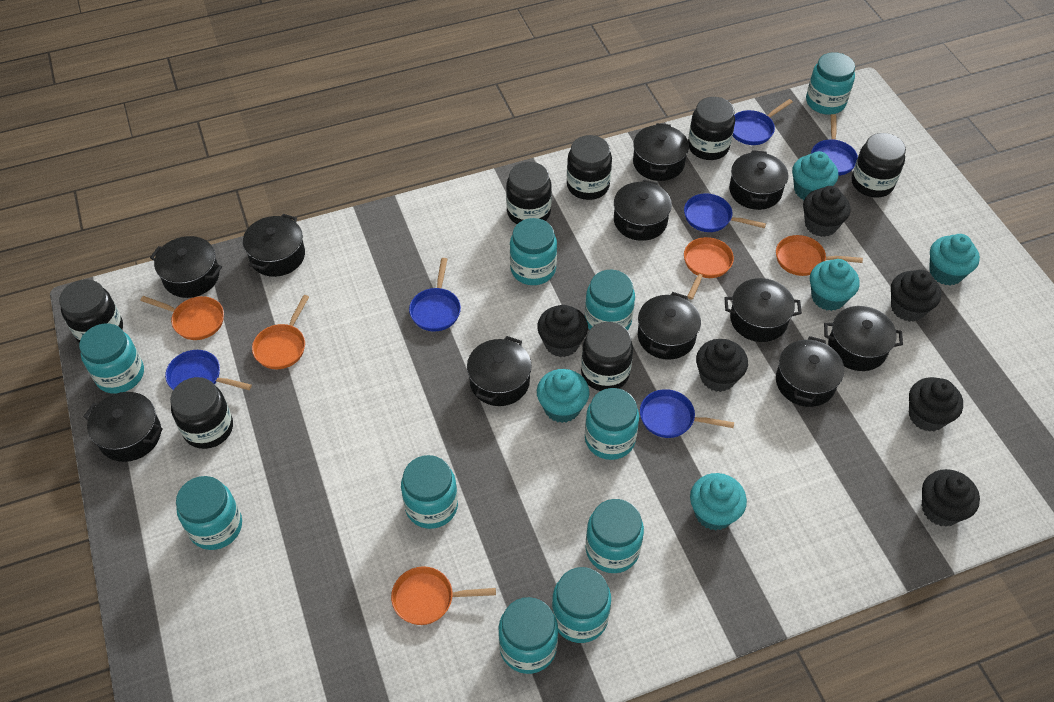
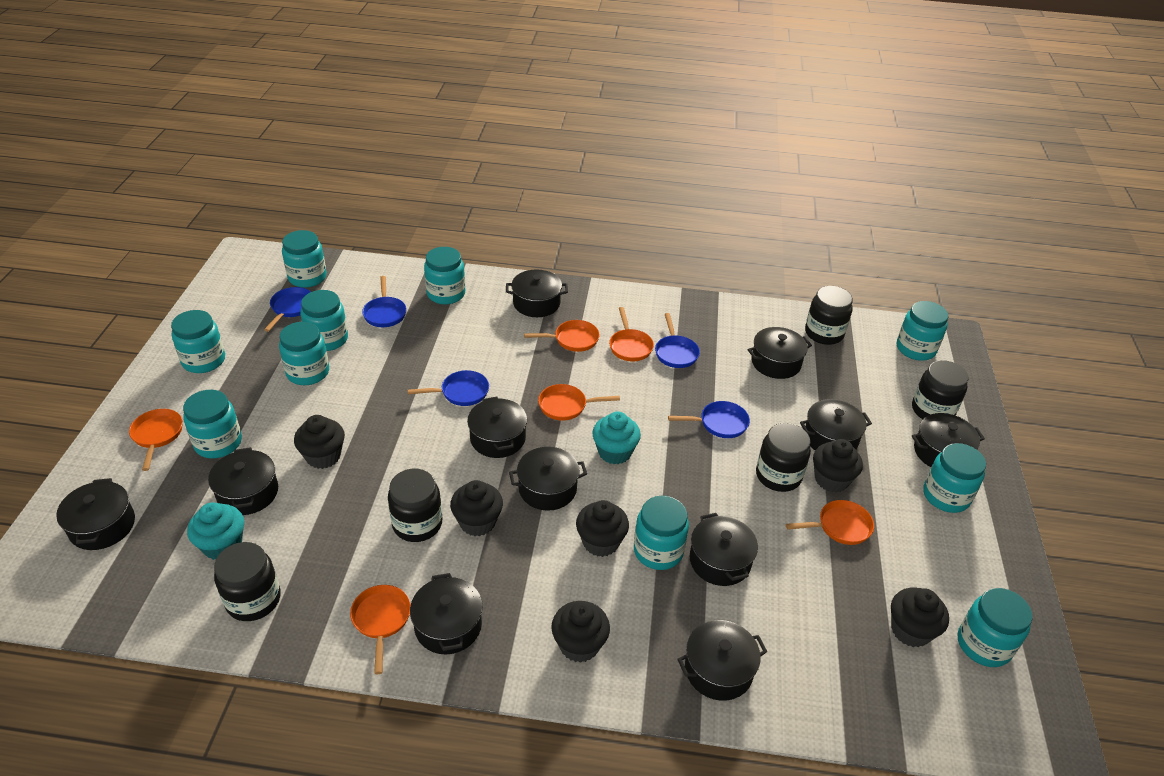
black jar: [59,279,123,343] [170,377,233,449] [506,162,552,224] [567,135,612,200] [581,322,633,391] [688,97,735,160] [852,133,906,198] = 7 -> [214,542,281,621] [388,469,442,542] [756,423,811,492] [805,286,853,345] [912,360,968,419] = 5
blue pan: [165,350,252,390] [409,258,461,331] [640,389,734,438] [684,194,766,232] [733,99,793,145] [811,114,858,176] = 6 -> [264,287,311,332] [362,276,407,327] [407,370,489,406] [655,313,700,368] [668,401,750,438] = 5
orange pan: [140,296,224,340] [252,295,309,369] [391,566,496,625] [684,237,734,299] [776,235,863,276] = 5 -> [129,409,183,471] [350,585,411,674] [524,320,600,352] [538,384,620,421] [609,307,654,361] [786,500,874,545] = 6
turquoise cupcake: [537,369,590,423] [690,473,747,531] [792,151,838,200] [810,259,860,311] [929,234,980,285] = 5 -> [187,502,244,560] [592,411,641,464] = 2

